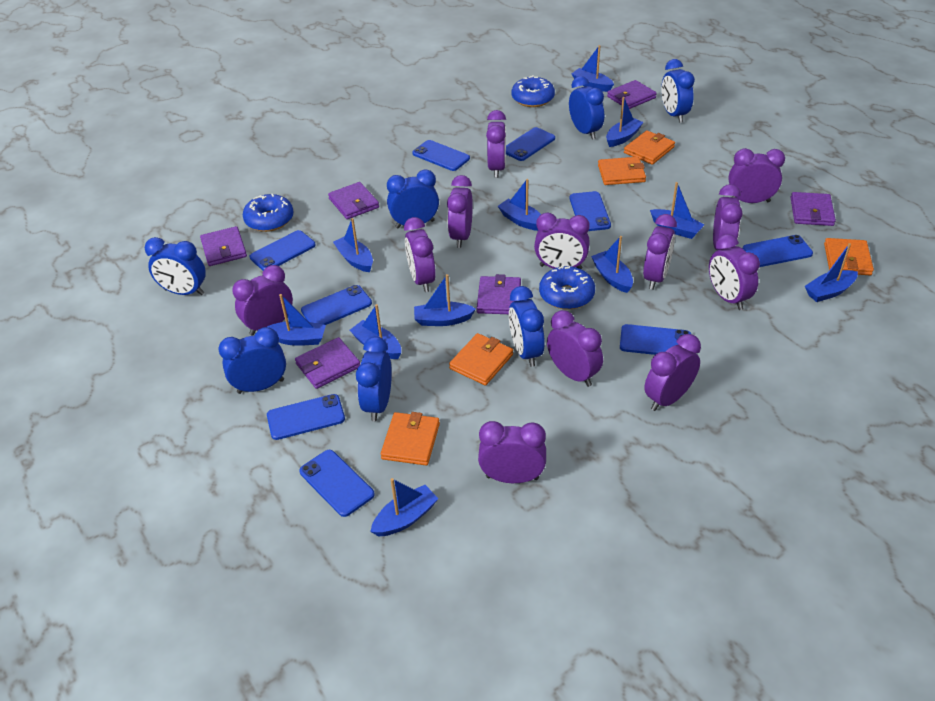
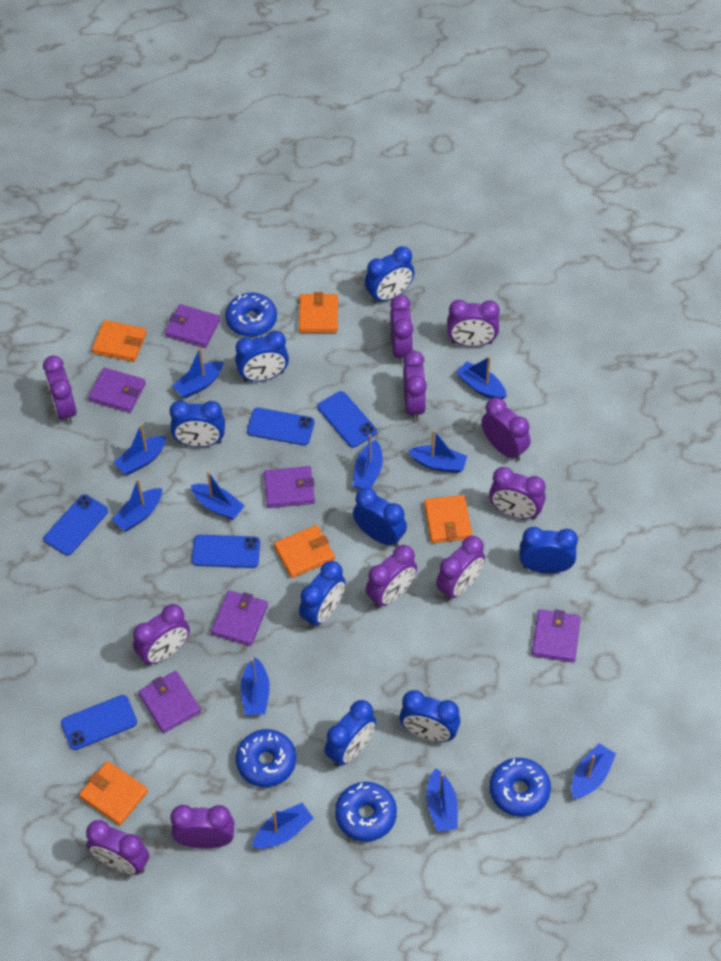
blue clock: [145,237,206,295] [219,327,286,394] [356,337,392,421] [387,170,439,229] [509,286,545,367] [569,76,604,140] [661,59,695,123] = 7 -> [170,401,225,447] [235,331,289,382] [299,561,346,628] [324,700,376,767] [353,488,407,547] [365,246,414,304] [399,690,460,742] [520,527,578,574] = 8
blue donut: [243,194,294,232] [512,75,555,107] [539,265,595,310] = 3 -> [225,293,277,337] [236,729,296,787] [335,782,397,842] [489,758,551,817] = 4
blue phone: [250,230,316,271] [267,394,345,440] [299,450,375,517] [301,285,372,325] [412,140,470,171] [506,127,555,161] [570,191,611,231] [620,324,691,355] [743,235,813,267] = 9 -> [44,494,108,555] [61,695,137,750] [192,535,260,568] [247,408,315,445] [317,391,377,448] = 5
purple clock: [232,265,293,336] [404,217,436,292] [447,175,473,248] [478,421,546,483] [486,110,506,178] [534,213,590,269] [547,310,603,387] [643,214,677,290] [644,334,701,411] [709,234,760,310] [713,184,742,250] [728,148,785,203] = 12 -> [43,355,77,424] [86,820,149,875] [133,604,190,665] [170,805,234,849] [366,545,417,608] [390,295,414,365] [403,351,427,421] [436,536,485,601] [447,300,500,347] [481,398,530,461] [489,467,546,519] = 11

